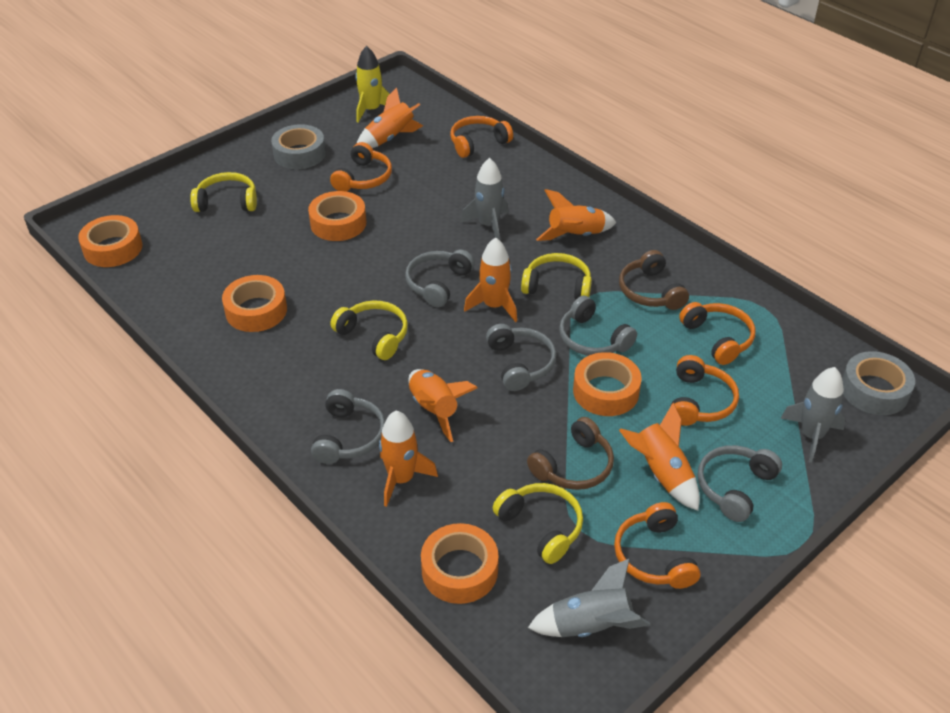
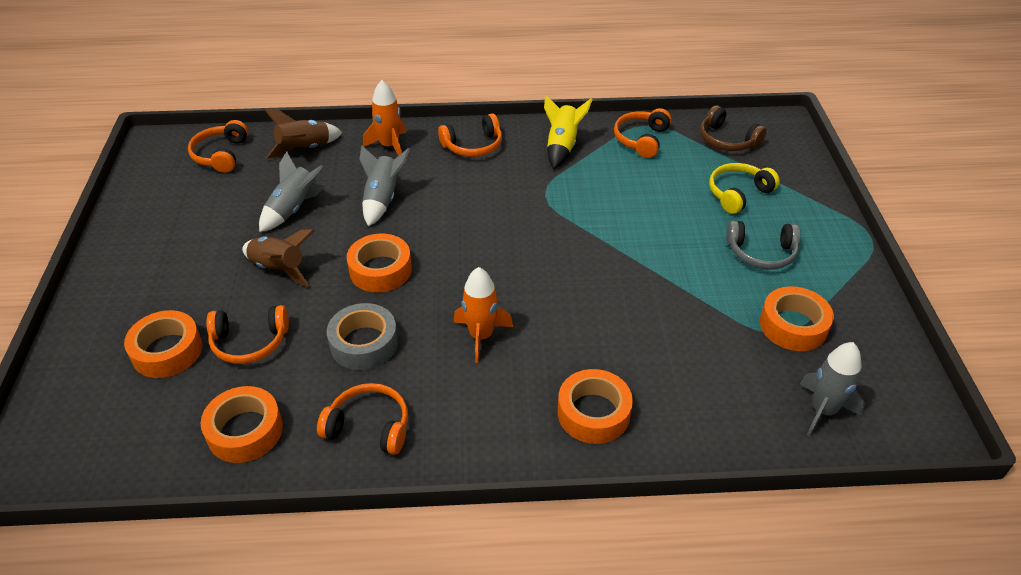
brown headphones: [527,417,614,490] [619,250,689,310] = 2 -> [700,105,767,151] = 1
brown rocket: none = 0 -> [242,229,314,287] [264,108,343,159] = 2
grey headphones: [311,389,385,464] [405,249,475,307] [486,324,556,391] [559,296,637,356] [698,445,782,522] = 5 -> [726,220,800,270] = 1
grey tape: [271,124,326,169] [842,351,915,415] = 2 -> [327,303,398,370] = 1
orange rocket: [357,87,423,148] [379,411,438,507] [408,369,477,442] [464,237,517,322] [536,189,616,241] [619,403,700,511] = 6 -> [363,80,406,156] [454,267,513,363] = 2
yellow headphones: [190,172,257,212] [331,301,408,360] [493,483,583,564] [521,253,592,300] = 4 -> [709,163,780,214] = 1

